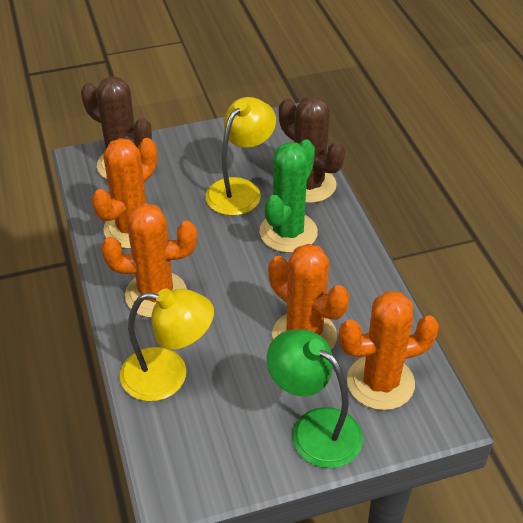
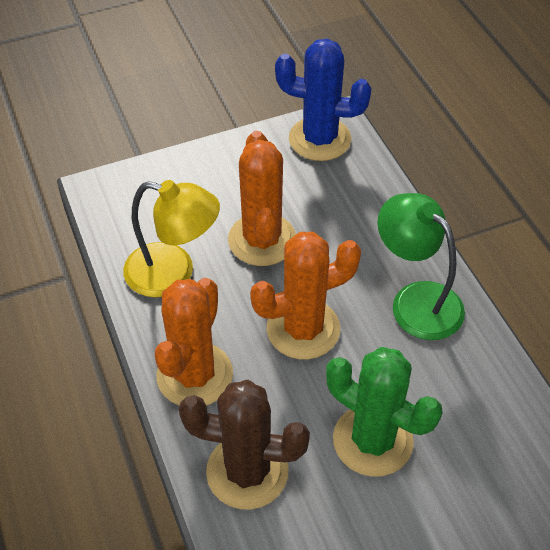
blue cactus: none = 0 -> [275,38,371,161] = 1
brown cactus: [81,76,152,179] [279,95,345,203] = 2 -> [179,380,310,510] = 1
orange cactus: [92,138,157,249] [101,203,197,318] [268,244,349,350] [339,291,439,410] = 4 -> [155,278,233,406] [228,131,296,266] [250,232,361,360] = 3
yellow lamp: [120,289,214,401] [206,97,276,216] = 2 -> [123,180,220,298] = 1

